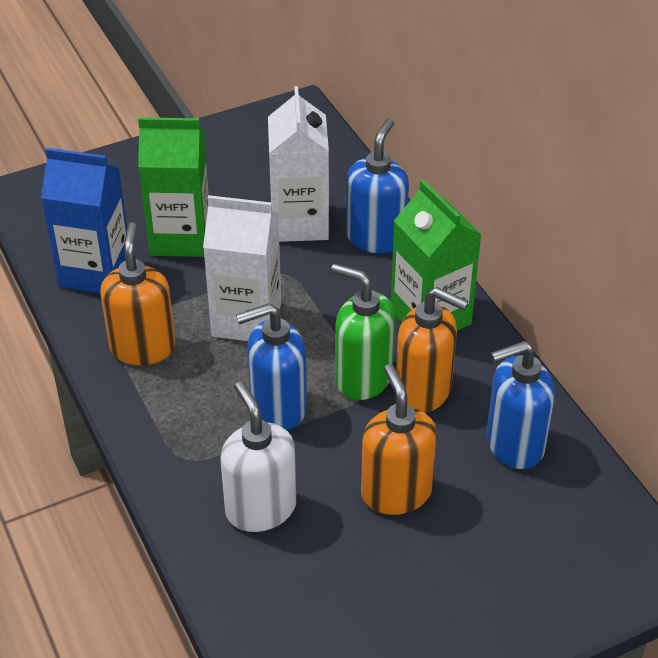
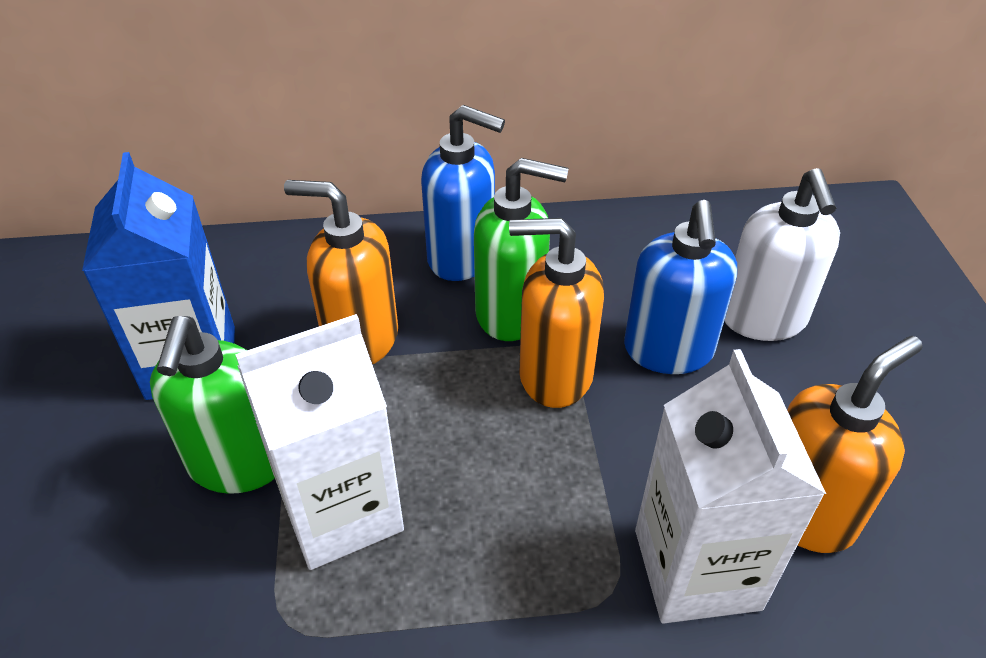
blue soap dispenser: [236,303,307,430] [346,118,409,254] [486,341,555,469] = 3 -> [421,105,505,281] [624,200,737,374] = 2
green carton: [138,117,209,257] [391,180,482,331] = 2 -> none = 0
green soap dispenser: [331,264,395,400] = 1 -> [150,316,275,494] [474,158,568,341] = 2

